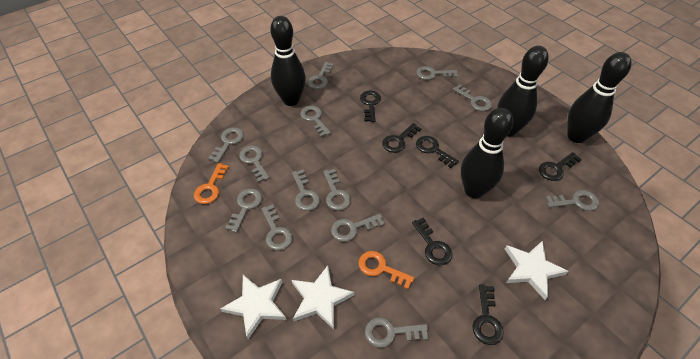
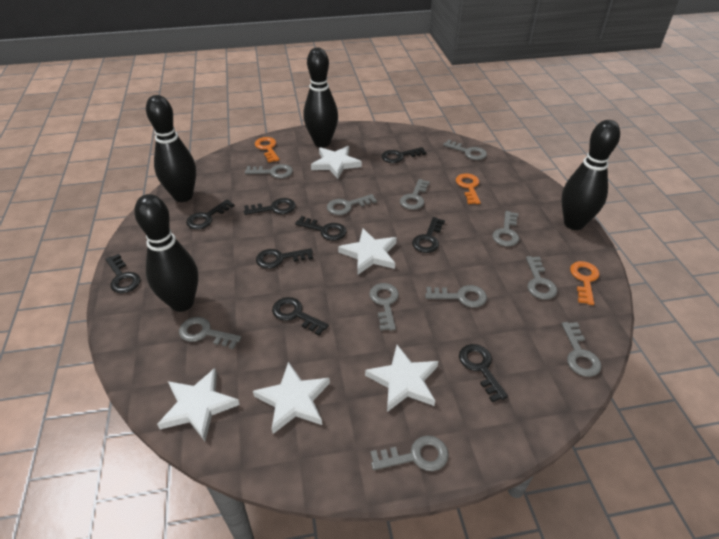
black key: [360,90,381,122] [382,123,421,153] [412,217,452,265] [416,136,459,168] [472,284,504,345] [539,152,582,181] = 6 -> [105,254,140,293] [186,199,235,230] [244,198,296,215] [256,248,313,269] [272,297,329,336] [295,216,347,241] [381,147,426,163] [412,217,445,253] [459,344,508,402] = 9
grey key: [208,127,244,163] [225,188,262,233] [239,146,270,183] [261,204,293,251] [292,169,320,211] [300,105,331,137] [308,62,334,89] [323,169,351,211] [331,214,385,242] [365,317,428,348] [416,66,458,80] [453,84,492,111] [545,190,599,211] = 13 -> [179,317,241,349] [245,164,293,178] [327,194,377,215] [369,283,399,331] [370,436,449,471] [400,179,430,210] [425,285,487,308] [443,140,487,160] [492,211,519,247] [526,256,557,300] [562,322,601,377] = 11
orange key: [194,163,229,204] [358,251,414,289] = 2 -> [255,137,279,162] [456,173,481,204] [570,261,600,305] = 3
white star: [220,275,287,339] [292,266,354,329] [505,241,569,300] = 3 -> [157,368,240,441] [253,362,330,434] [311,146,362,179] [338,229,397,274] [365,345,438,412] = 5

